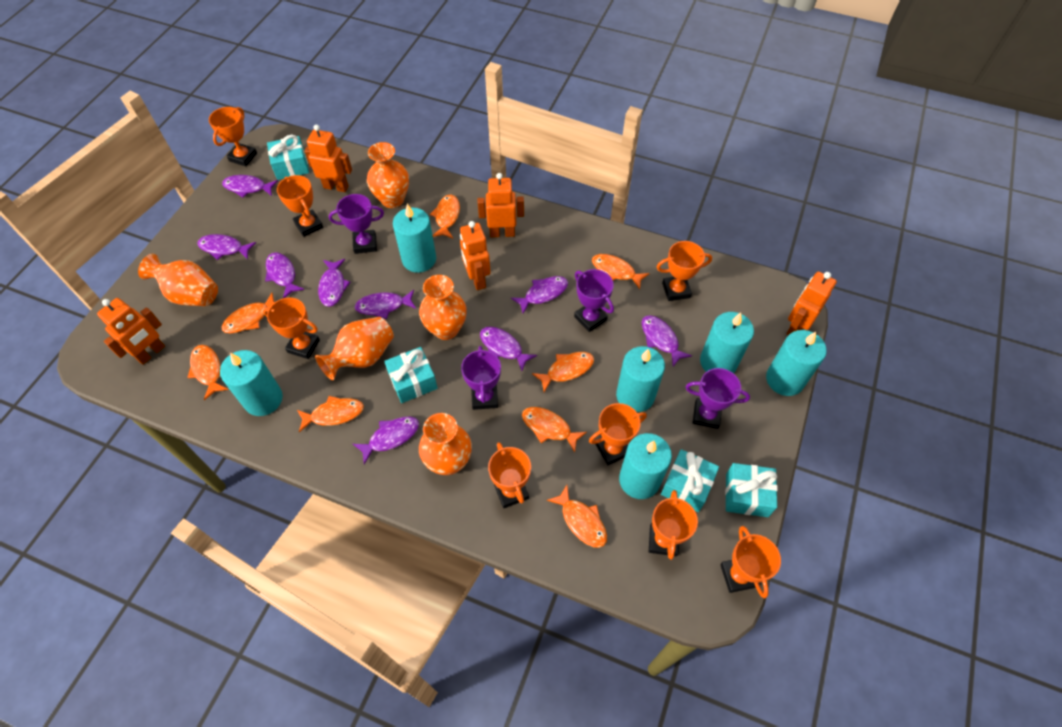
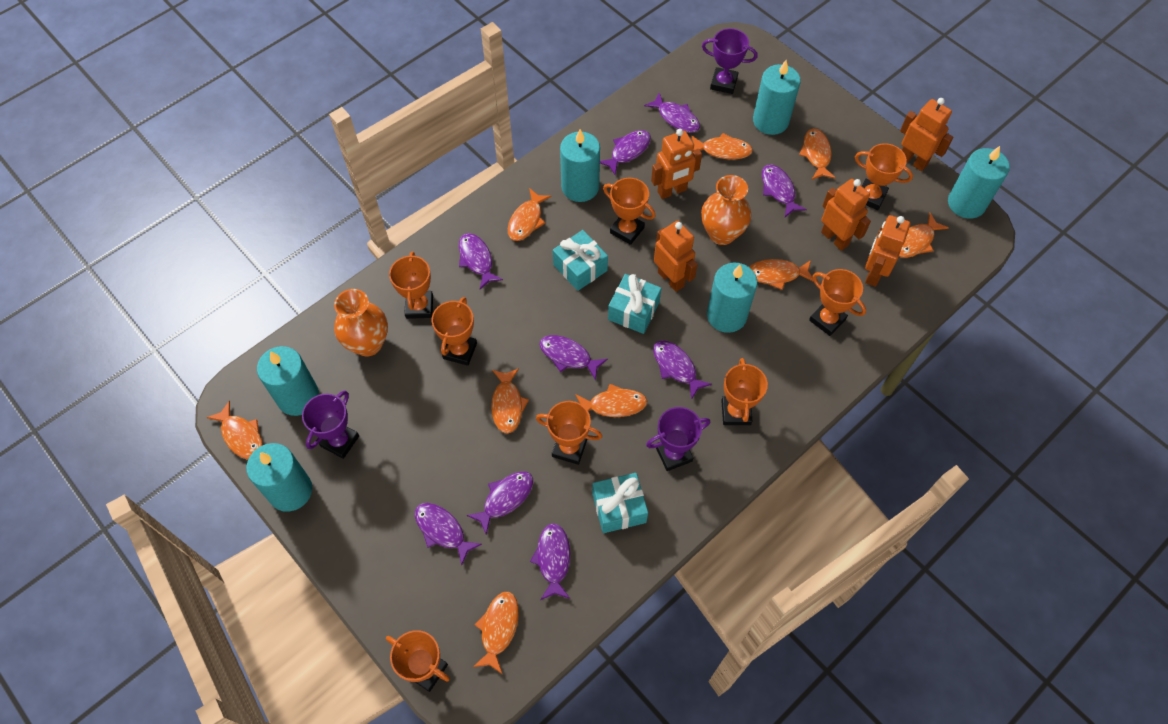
orange fish: [187,345,229,400] [221,293,275,334] [297,396,364,432] [430,195,460,238] [522,407,587,452] [532,352,594,392] [547,485,607,548] [592,254,650,289] = 8 -> [206,400,263,460] [473,592,519,674] [491,368,529,434] [508,188,551,241] [575,384,647,417] [691,133,753,160] [749,259,814,290] [799,129,836,180] [899,213,949,258] = 9
orange vase: [138,254,218,306] [315,317,394,380] [367,142,409,208] [419,275,467,340] [419,413,472,475] = 5 -> [334,289,388,356] [701,175,752,245] = 2
purple trophy: [329,194,384,254] [461,346,501,410] [574,269,614,332] [686,368,750,429] = 4 -> [302,391,359,459] [646,407,710,471] [702,28,757,94] = 3
turquoise gift: [267,135,309,180] [384,347,438,403] [661,449,719,512] [725,463,778,517] = 4 -> [553,230,608,291] [592,473,648,533] [608,274,661,334] = 3

